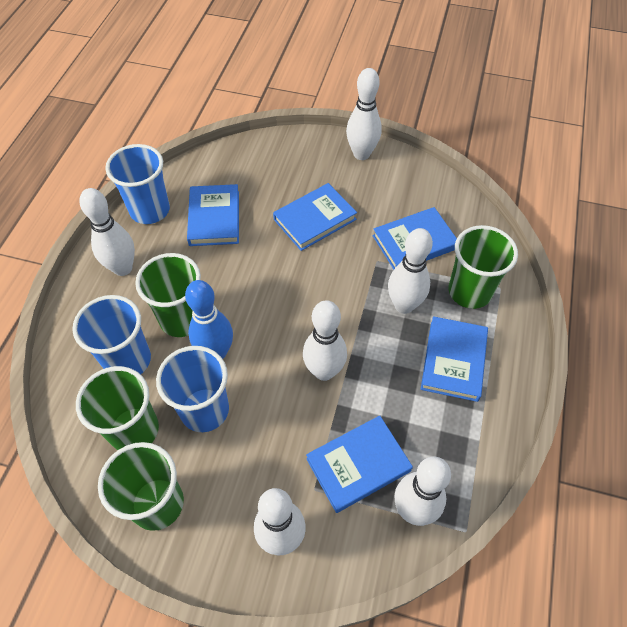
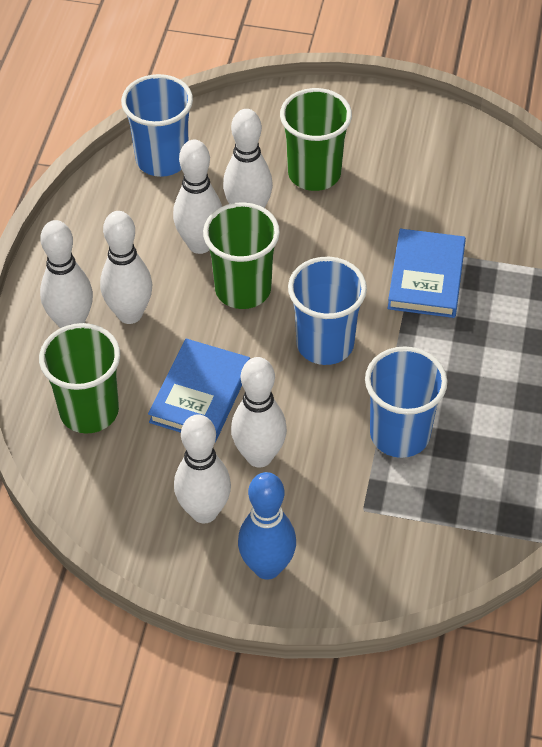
blue book: [187,184,239,246] [273,183,357,251] [306,416,413,513] [373,207,457,269] [421,316,488,402] = 5 -> [148,339,250,442] [388,229,466,318] = 2
green cup: [76,366,159,450] [98,442,184,531] [135,253,201,337] [449,225,518,309] = 4 -> [39,323,120,434] [203,202,280,309] [280,88,352,191] = 3

